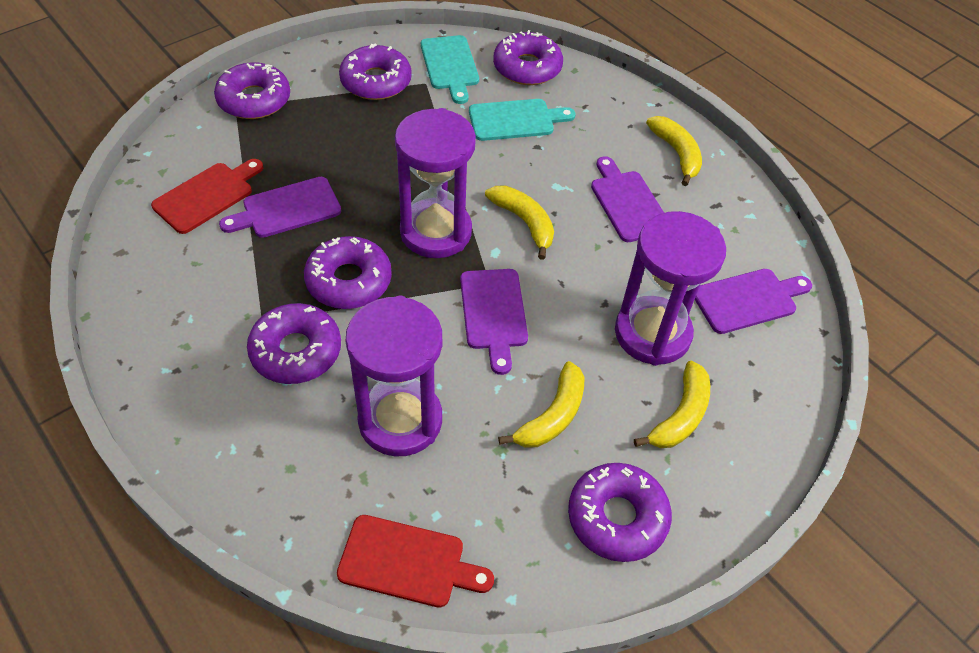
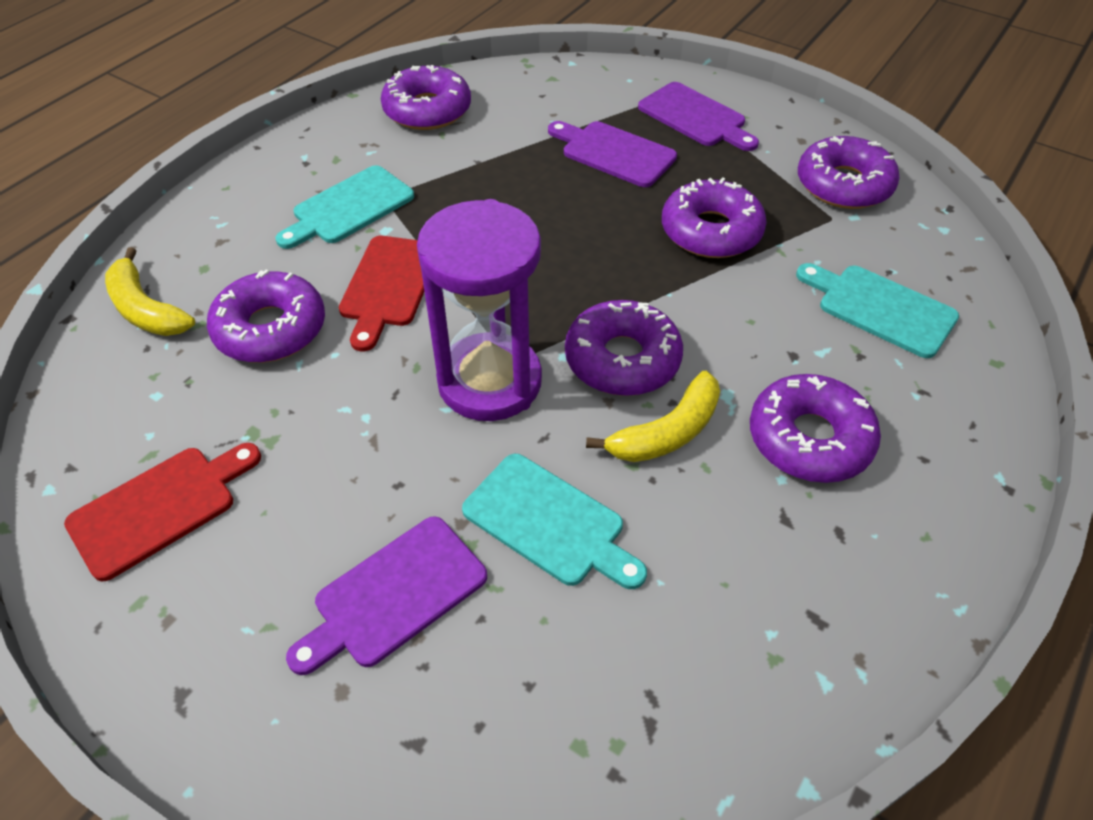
purple cutting board: [219,177,341,238] [460,269,528,375] [591,156,664,242] [695,269,812,334] = 4 -> [286,516,487,675] [548,121,677,187] [638,82,759,151] = 3
purple hourglass: [346,296,442,456] [395,108,476,258] [615,211,726,366] = 3 -> [417,199,542,421] = 1
turquoise cutting board: [421,35,479,104] [469,99,576,141] = 2 -> [276,165,414,249] [462,454,647,589] [796,263,959,358] = 3
yellow banana: [485,185,554,260] [498,361,584,448] [634,361,710,448] [646,116,702,186] = 4 -> [105,247,195,336] [586,371,720,462] = 2

